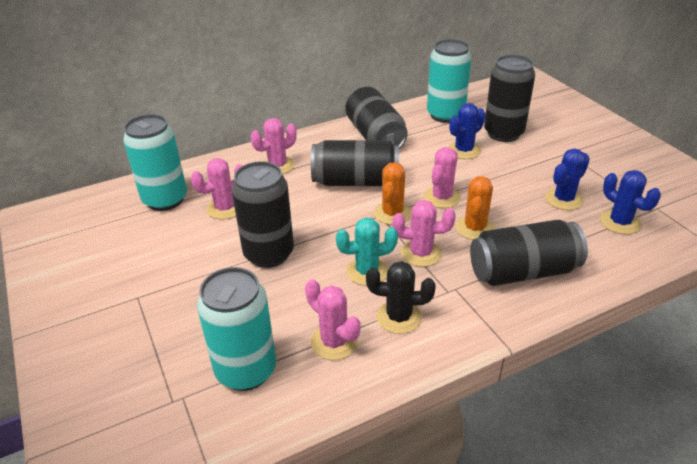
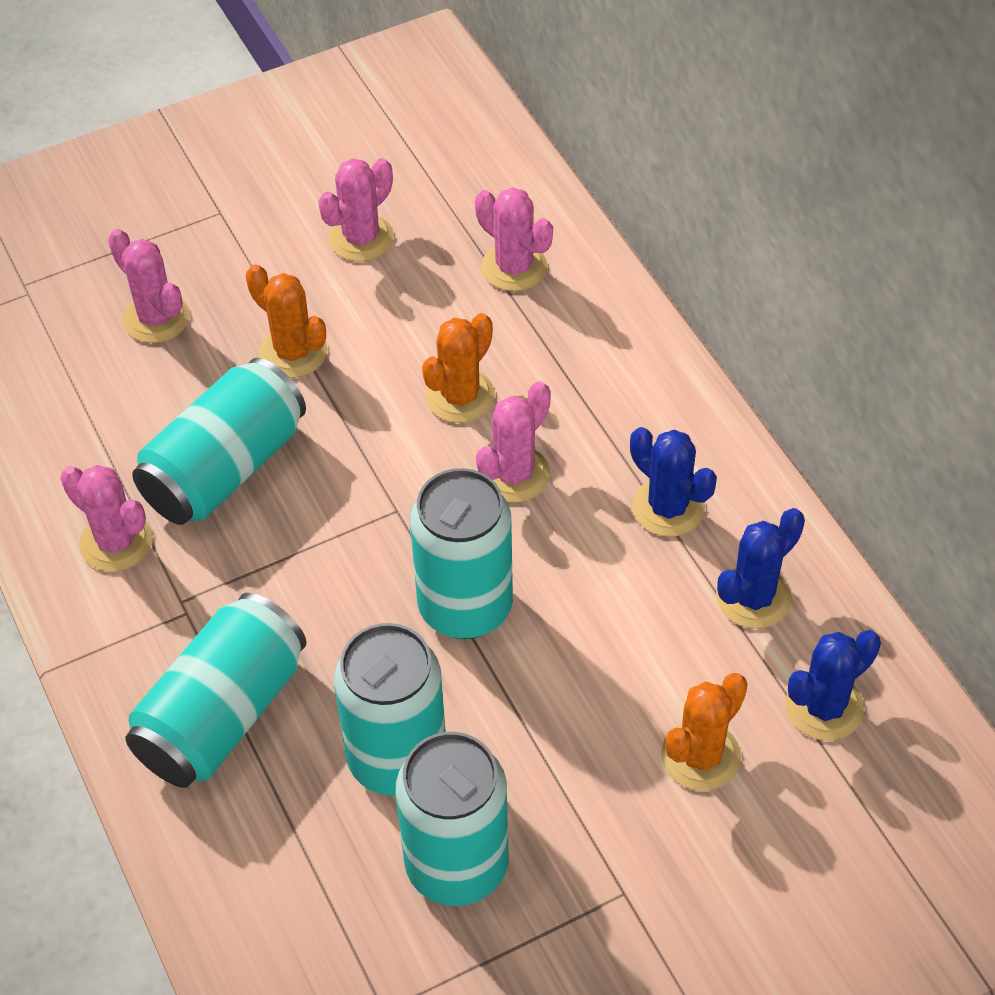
black cactus: [366,261,436,334] = 1 -> none = 0
black can: [232,161,294,268] [311,140,399,186] [345,87,408,148] [470,220,588,286] [484,55,535,142] = 5 -> none = 0
orange cactus: [374,162,411,225] [456,176,495,240] = 2 -> [246,264,327,378] [422,313,495,423] [662,673,748,791] = 3
turquoise cactus: [336,218,398,286] = 1 -> none = 0
turquoise can: [123,114,187,211] [197,267,276,391] [427,39,472,123] = 3 -> [125,593,307,788] [132,358,306,525] [334,623,446,796] [395,732,509,906] [410,468,513,639] = 5

